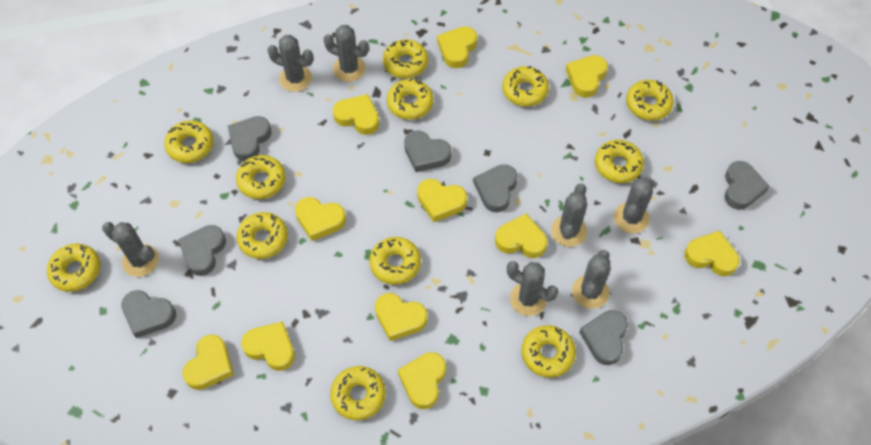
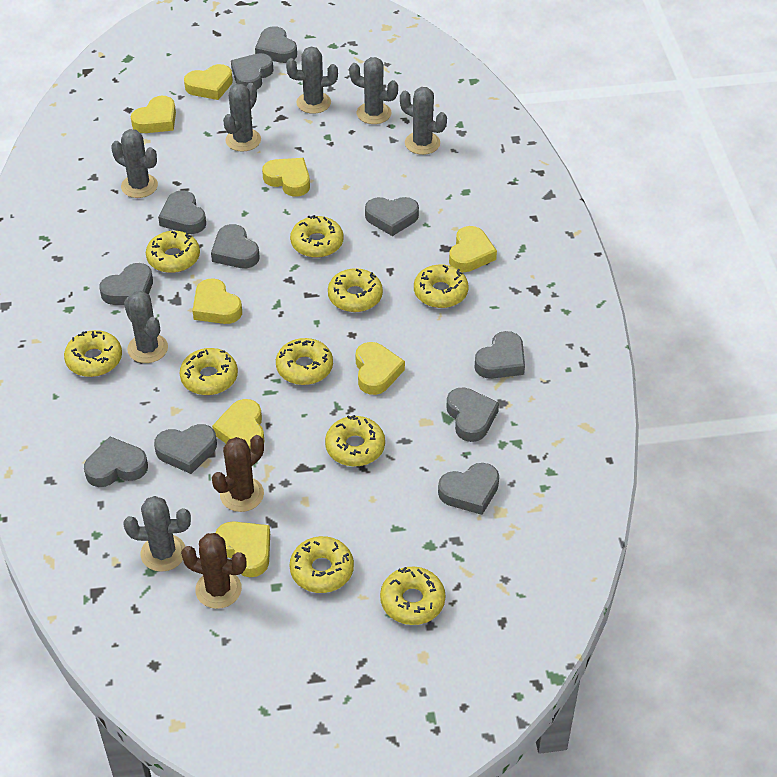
brown cactus: none = 0 -> [181,533,247,609] [212,435,264,512] = 2
grey heart: [121,290,176,338] [178,225,226,276] [228,116,271,161] [404,130,451,172] [474,164,518,212] [579,310,628,365] [724,161,770,210] = 7 -> [84,437,148,487] [100,263,153,305] [154,424,217,474] [158,190,206,234] [211,224,260,268] [231,53,274,89] [255,26,297,63] [365,197,419,236] [438,463,499,515] [446,387,499,442] [474,331,525,379] = 11
yellow donut: [47,243,100,292] [164,120,213,163] [236,155,286,199] [236,212,288,259] [330,366,386,420] [369,237,421,285] [383,39,428,79] [387,78,433,120] [502,66,549,106] [522,325,576,378] [595,140,644,183] [626,80,674,121] = 12 -> [64,330,122,377] [146,231,200,273] [180,348,238,395] [276,338,333,385] [290,215,344,258] [290,536,354,593] [325,415,385,466] [328,268,383,312] [380,567,445,625] [414,264,469,308] = 10
yellow heart: [182,334,234,390] [241,321,295,371] [295,197,346,241] [333,94,379,135] [375,293,428,341] [398,352,446,409] [417,179,467,222] [437,26,477,68] [495,214,547,258] [566,55,608,98] [684,231,740,276] = 11 -> [131,96,176,133] [184,64,233,100] [192,278,242,324] [212,399,264,448] [215,521,270,577] [262,158,310,197] [355,342,405,395] [449,226,497,272] = 8

